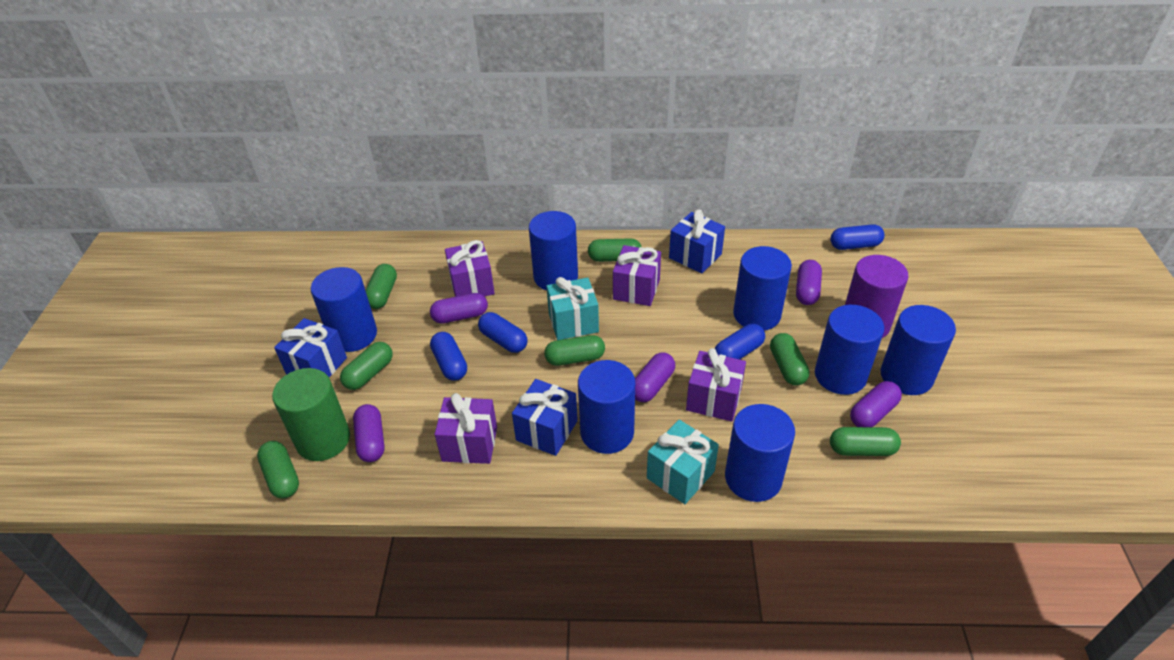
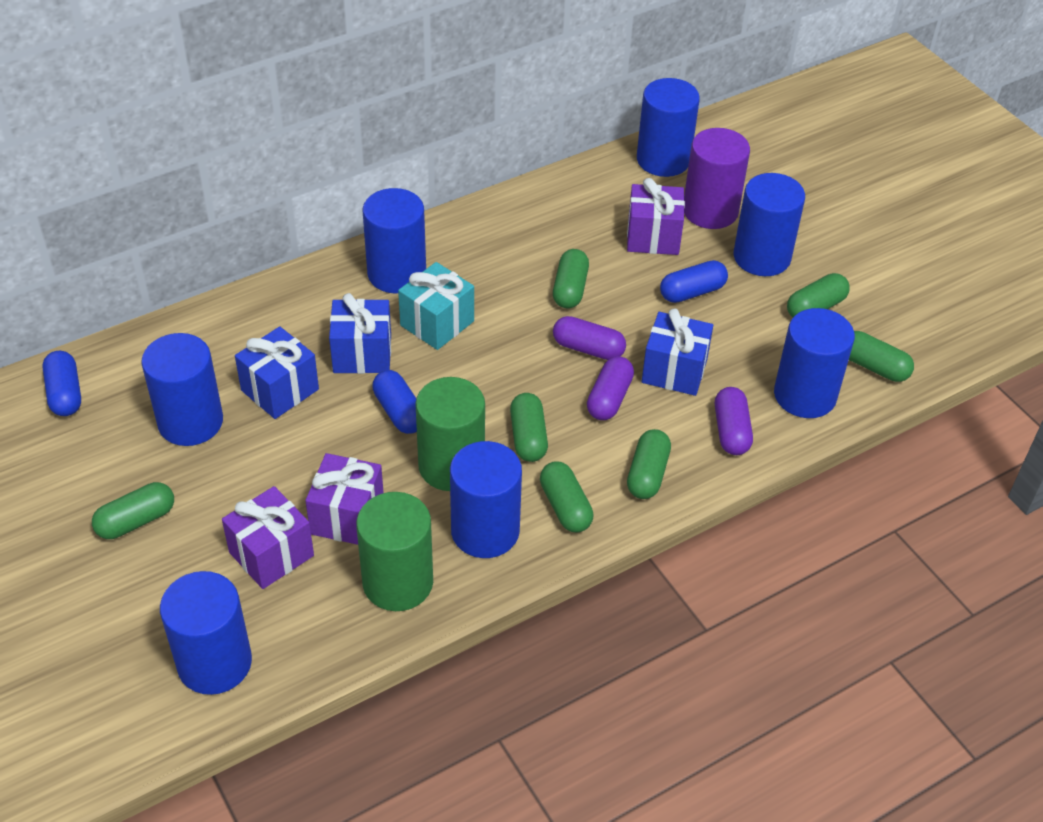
blue capsule: [430,332,467,381] [478,312,527,353] [715,324,765,359] [830,224,885,250] = 4 -> [42,351,81,416] [372,370,417,434] [660,260,728,303] = 3
green cylinder: [272,368,350,461] = 1 -> [356,492,433,611] [415,377,485,491] = 2
purple capsule: [353,404,385,462] [430,293,488,324] [635,352,675,402] [796,260,822,305] [850,381,902,427] = 5 -> [553,316,626,360] [587,356,634,420] [715,387,753,455] = 3
purple gift: [435,393,497,464] [445,240,495,297] [613,245,661,306] [686,348,746,422] = 4 -> [222,486,314,589] [305,453,384,545] [627,178,685,255] = 3
turquoise gift: [546,277,599,340] [647,420,719,504] = 2 -> [398,262,474,350] = 1

